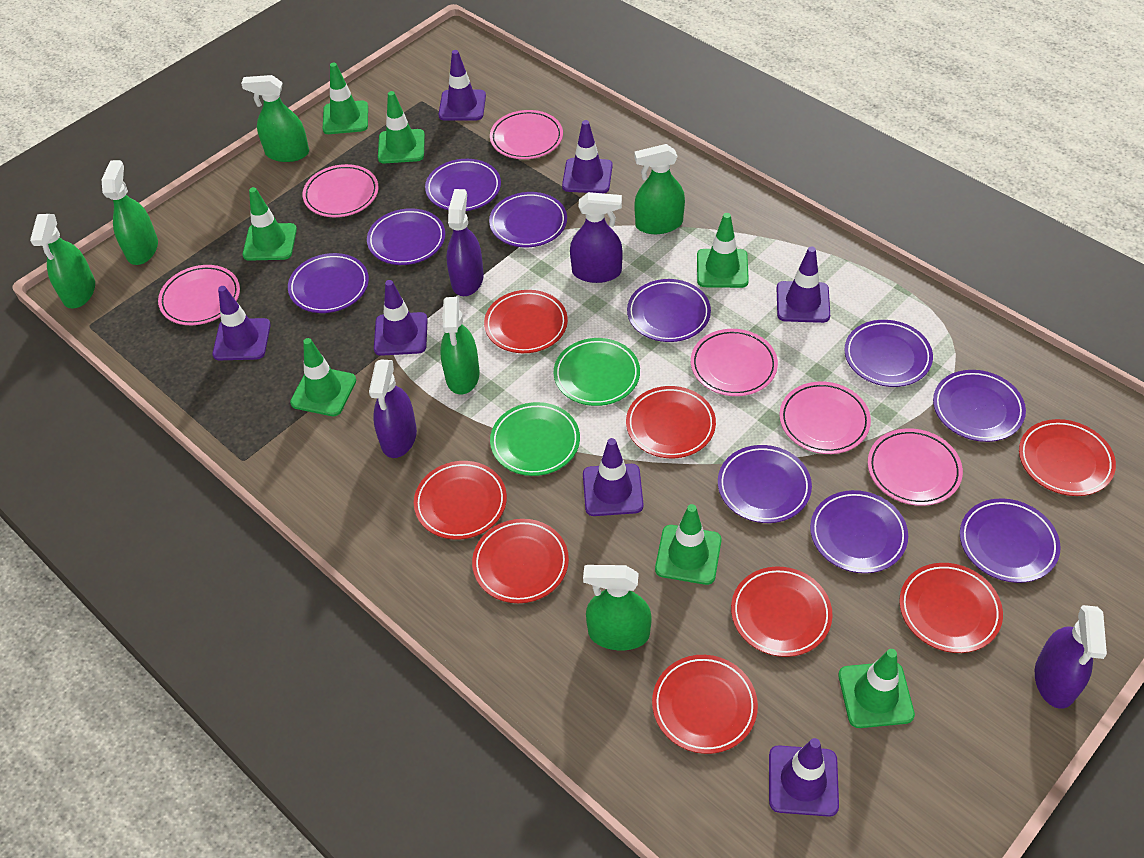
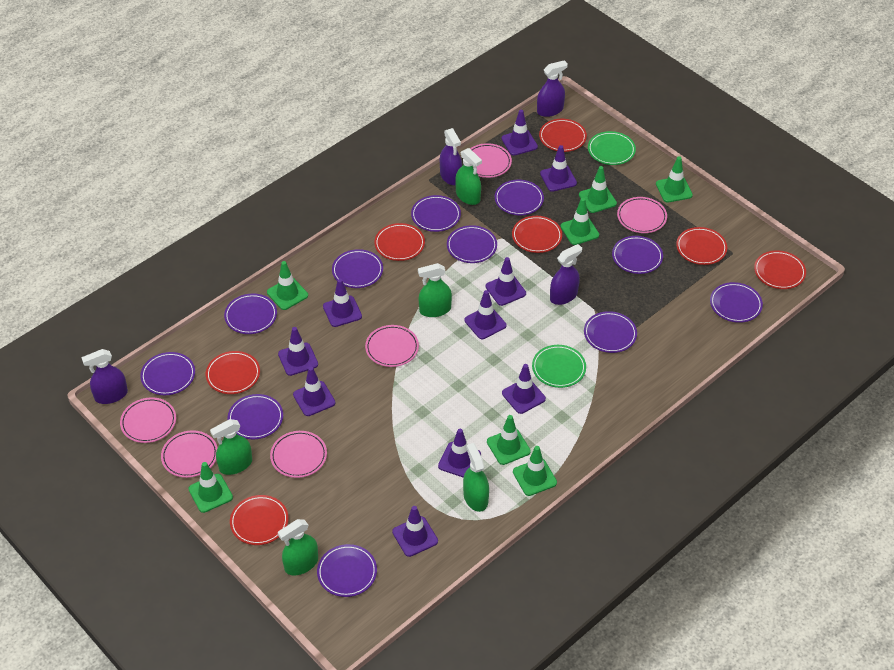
green spray bottle: [30,214,95,309] [102,160,158,265] [241,75,309,162] [440,297,480,395] [583,565,652,650] [634,144,685,234] = 6 -> [210,419,252,475] [278,519,318,575] [418,263,452,317] [455,148,482,205] [463,443,489,512] = 5
purple plate: [288,253,369,313] [367,208,445,265] [425,159,501,211] [489,192,567,247] [627,279,711,342] [718,445,812,523] [810,490,908,573] [844,320,933,387] [933,370,1026,442] [960,498,1061,583] = 10 -> [140,352,195,395] [224,293,277,334] [228,394,283,439] [317,544,377,597] [332,249,383,288] [411,195,461,232] [447,225,497,263] [495,180,544,215] [584,311,637,353] [612,236,663,274] [710,282,763,323] = 11
purple traffic cone: [212,286,271,360] [374,280,428,356] [439,50,486,121] [562,120,613,193] [583,438,644,516] [769,738,839,817] [777,246,830,323] = 7 -> [278,327,318,376] [293,367,335,416] [323,279,362,327] [392,506,438,557] [438,429,481,478] [465,290,506,339] [486,257,526,306] [501,110,538,156] [502,364,546,414] [540,145,577,192] = 10
red plate: [414,461,507,540] [472,519,569,603] [484,290,568,353] [626,386,716,458] [652,655,758,754] [731,567,832,657] [899,563,1003,653] [1019,419,1116,496] = 8 -> [206,351,260,394] [230,495,289,545] [374,223,425,261] [512,216,562,253] [539,119,587,152] [676,227,727,265] [754,250,806,289] = 7

